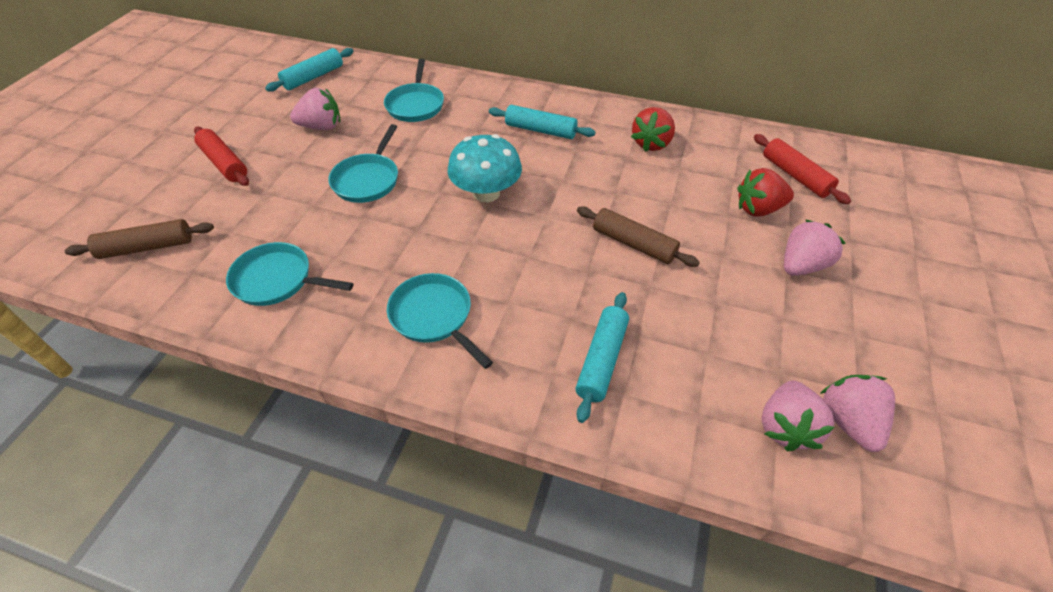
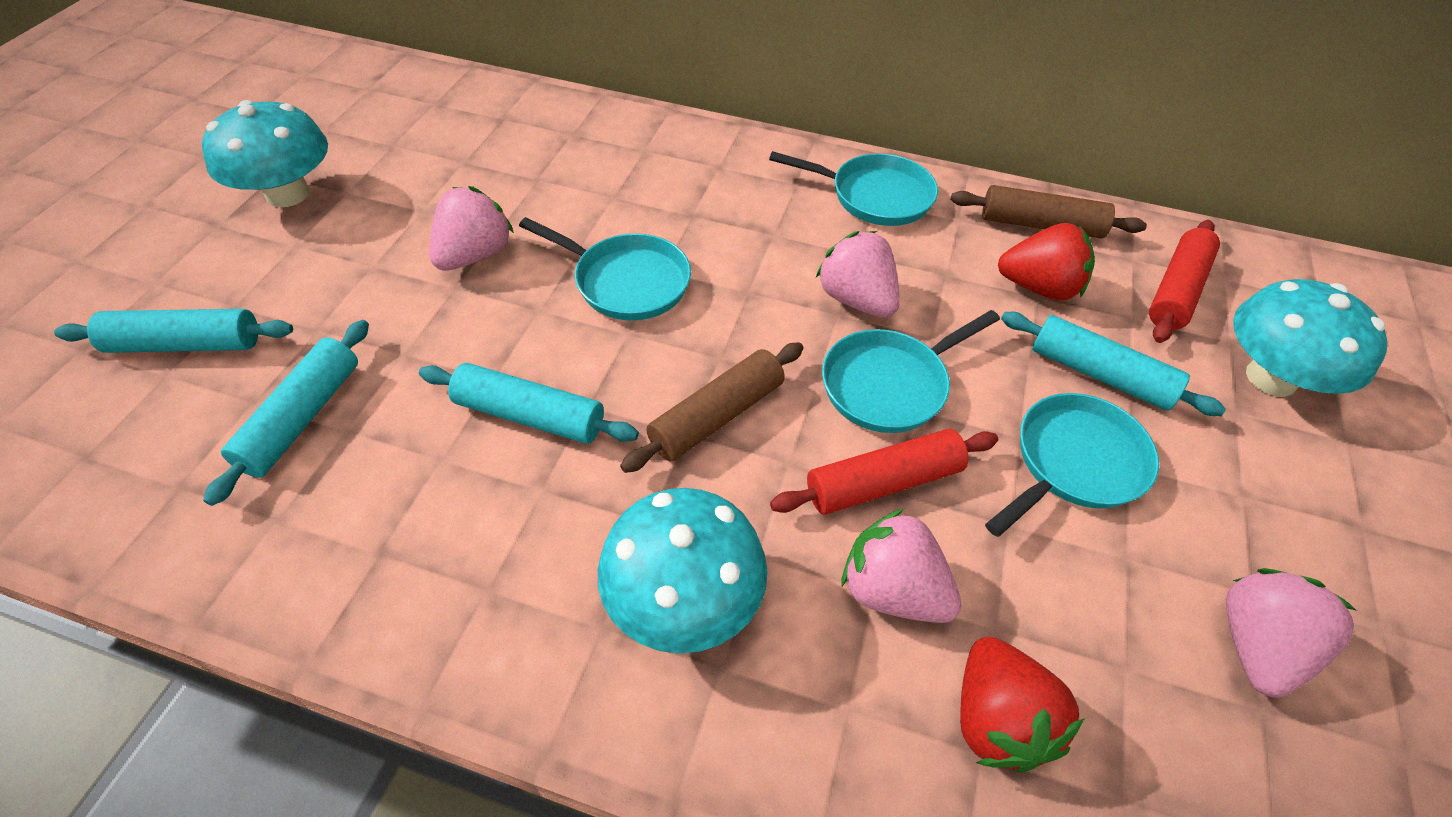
turquoise mushroom: [447,134,522,202] = 1 -> [202,100,328,207] [598,488,768,654] [1233,279,1388,397] = 3
turquoise rolling pin: [265,48,354,92] [489,105,596,139] [575,292,629,423] = 3 -> [54,309,293,353] [203,320,369,506] [419,363,639,444] [1001,312,1226,416] = 4

